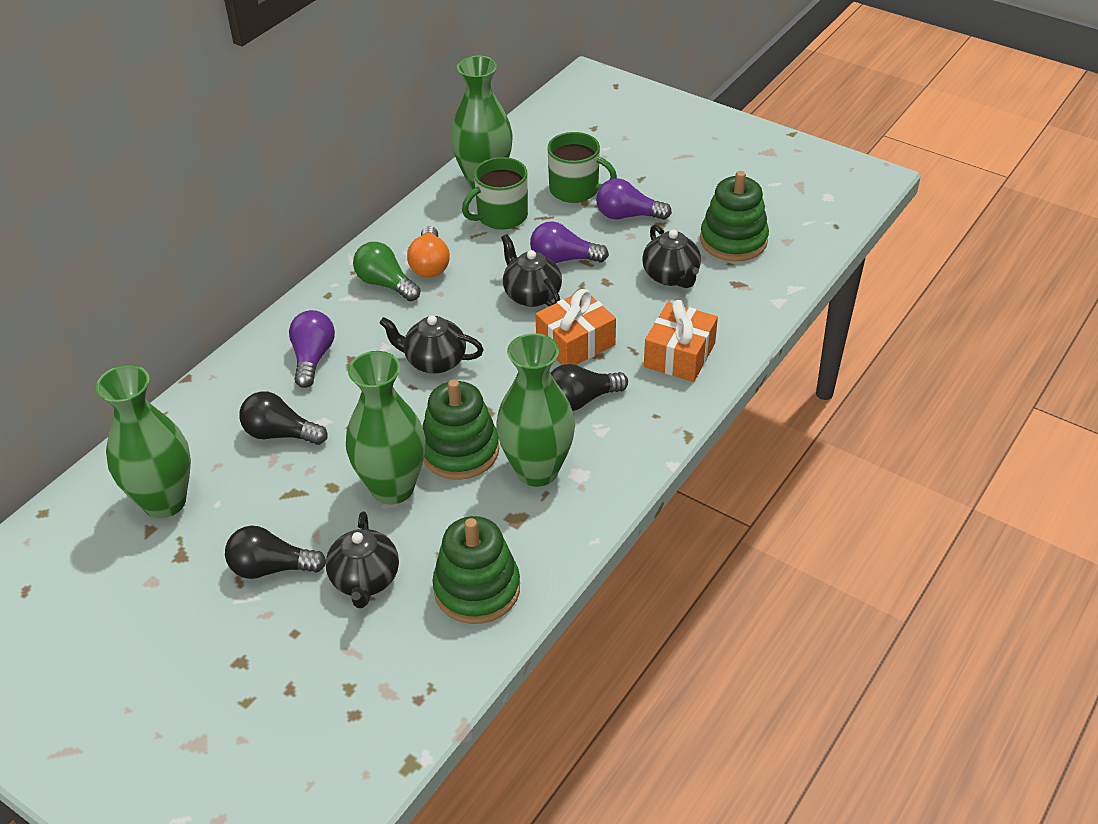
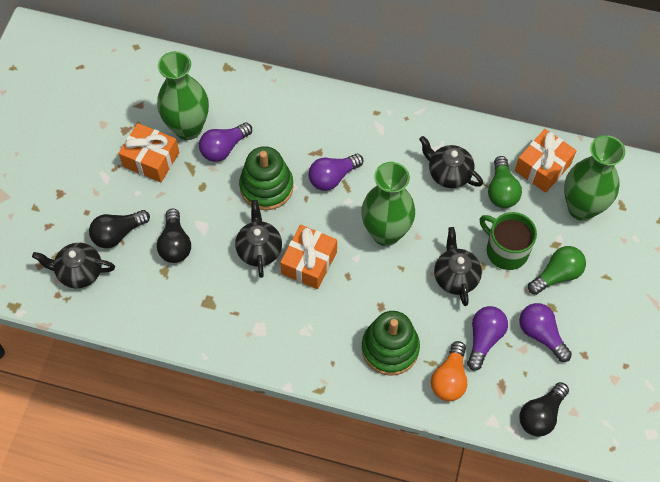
green light bulb: [353,242,420,301] = 1 -> [488,156,522,208] [528,246,586,295] = 2
green mug: [462,157,528,230] [547,132,617,203] = 2 -> [480,212,537,270] = 1
green stacking toy: [422,379,499,480] [432,516,520,624] [700,171,769,261] = 3 -> [239,146,294,210] [362,311,420,376] = 2
green vase: [96,365,191,518] [346,351,426,504] [451,56,513,189] [496,333,575,487] = 4 -> [157,51,209,140] [361,162,415,246] [564,135,625,221] = 3
orange gift: [535,289,616,365] [644,300,718,382] = 2 -> [118,123,179,182] [280,225,337,289] [515,129,577,193] = 3
purple light bulb: [289,310,335,388] [530,221,609,264] [596,178,672,220] = 3 -> [199,123,252,162] [309,154,363,191] [467,306,508,371] [519,303,572,362] = 4

